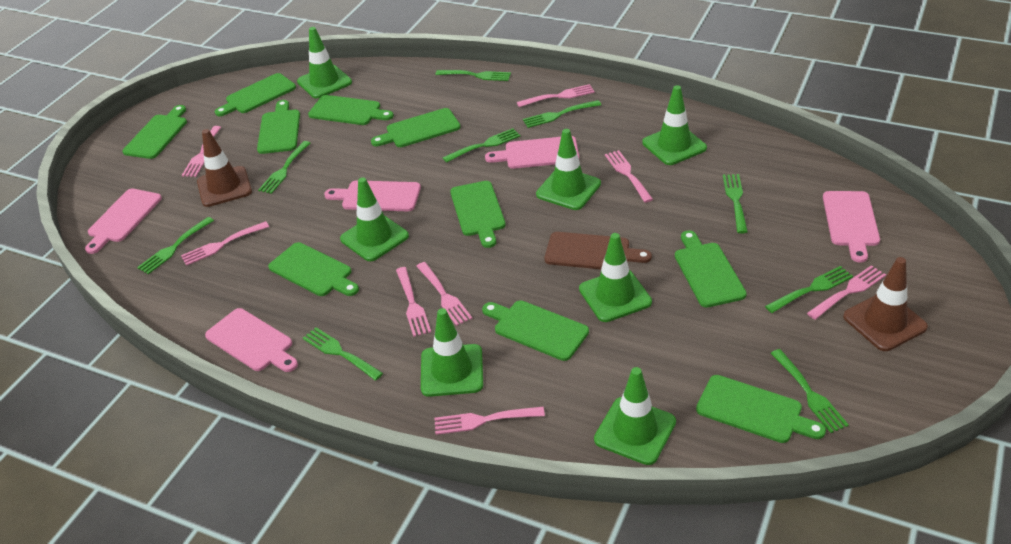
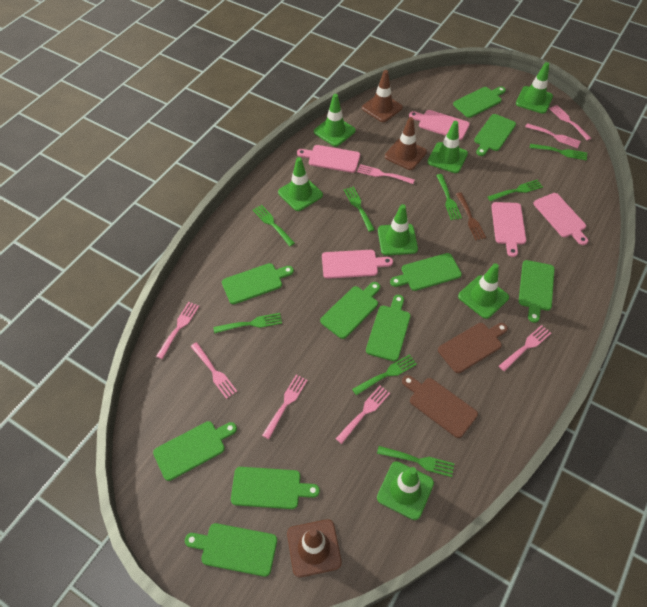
brown cutting board: [545,232,652,269] = 1 -> [402,375,478,438] [438,323,508,373] = 2
brown fork: none = 0 -> [456,192,486,240] = 1
brown traffic cone: [197,129,252,207] [843,257,928,351] = 2 -> [287,519,342,577] [362,70,403,122] [385,117,427,170] = 3
green fork: [137,217,214,274] [258,141,310,194] [303,327,383,381] [436,70,511,81] [443,128,521,163] [523,100,601,128] [723,174,748,233] [765,266,853,313] [771,349,849,433] = 9 -> [213,313,282,334] [253,205,295,246] [344,186,375,232] [352,354,417,396] [377,446,455,477] [436,174,462,220] [488,179,543,201] [530,144,587,161] = 8

